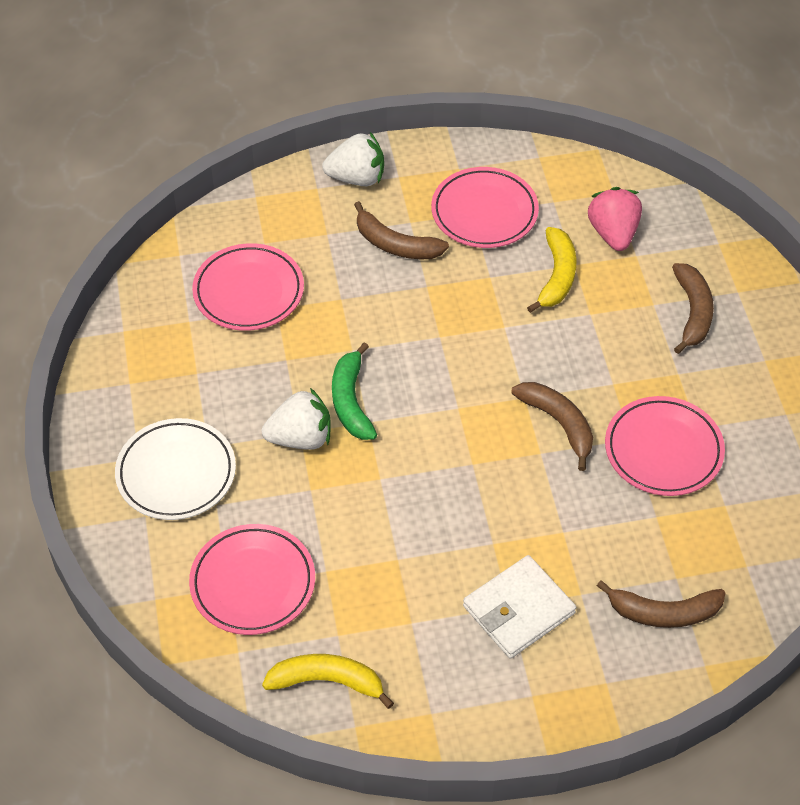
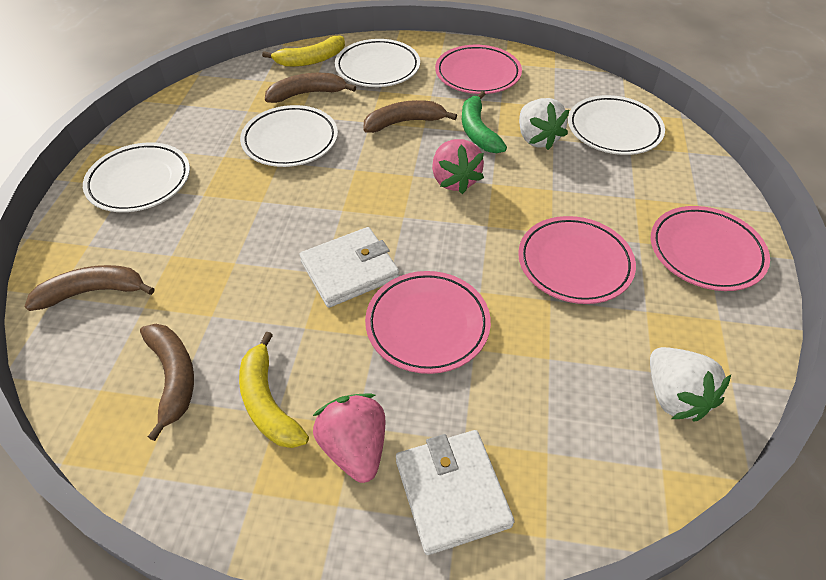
pink strawberry: [588,187,642,251] = 1 -> [313,393,386,483] [432,139,484,194] = 2
white plate: [115,418,236,520] = 1 -> [83,142,190,212] [240,105,338,167] [335,39,420,87] [568,95,665,155] = 4
white wallet: [463,555,576,658] = 1 -> [299,227,399,308] [396,430,515,555] = 2

